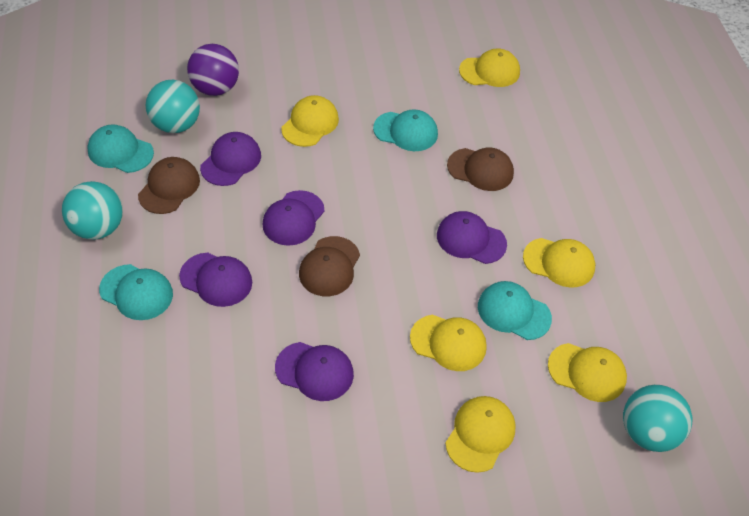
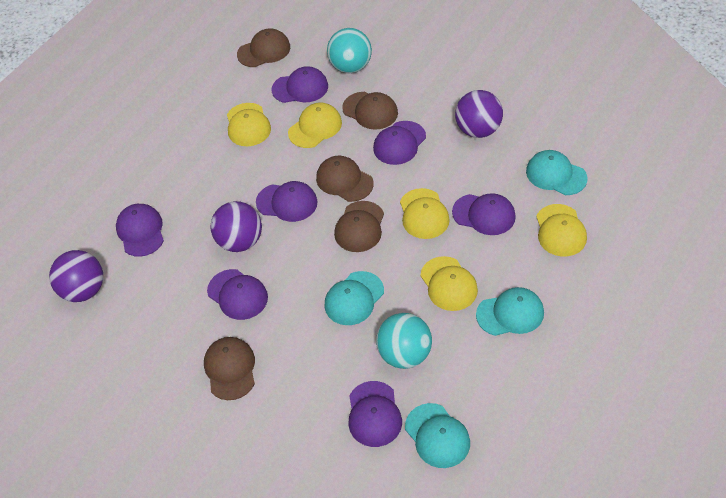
brown cap: [138,157,200,214] [299,236,360,296] [447,147,514,191] = 3 -> [204,337,255,400] [237,28,290,67] [316,156,374,202] [334,201,384,252] [342,92,398,130] = 5
purple ball: [187,44,239,96] = 1 -> [49,250,103,302] [211,201,262,252] [455,90,503,138] = 3
purple cap: [179,253,252,307] [200,132,261,186] [263,190,325,246] [275,342,354,401] [437,211,507,264] = 5 -> [116,204,164,257] [207,269,268,320] [256,181,318,222] [272,66,328,103] [348,381,402,447] [373,121,426,165] [452,193,516,235] = 7
turquoise ball: [62,181,123,240] [146,80,200,133] [623,385,692,452] = 3 -> [327,28,372,73] [376,313,432,369] = 2
yellow cap: [281,95,339,147] [410,315,487,371] [445,396,516,473] [459,48,520,87] [523,238,595,288] [548,343,627,402] = 6 -> [227,103,271,146] [288,102,342,148] [400,188,450,239] [420,256,478,311] [536,204,587,256] = 5

